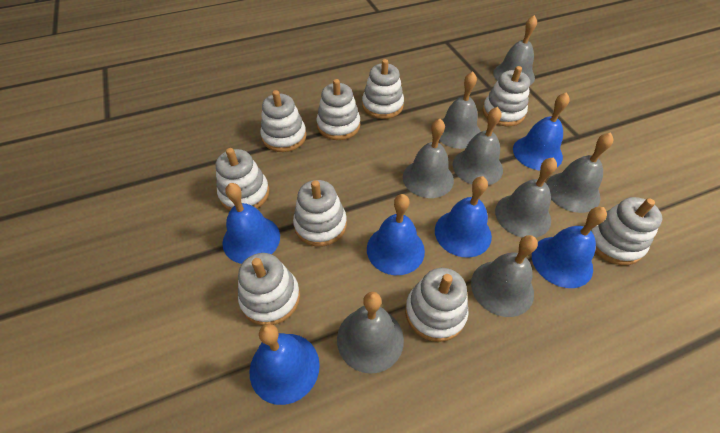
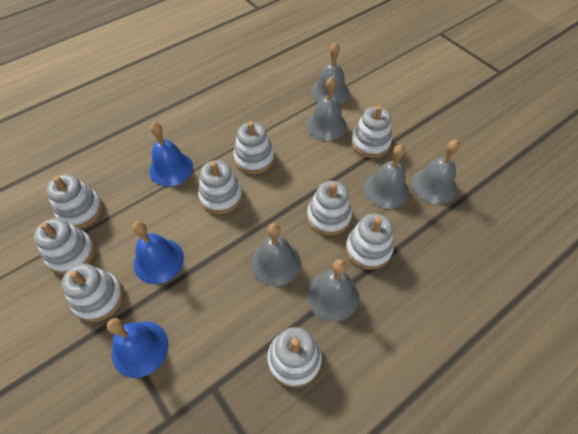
blue bell: [222,183,280,264] [249,324,320,405] [367,194,425,275] [435,176,492,258] [513,92,570,170] [532,207,607,288] = 6 -> [107,318,169,378] [132,221,184,284] [149,122,193,187] = 3
grey bell: [337,292,404,374] [403,119,454,198] [439,72,481,149] [453,107,503,185] [471,235,538,317] [493,15,537,85] [495,157,557,238] [546,133,614,213] = 8 -> [251,223,301,286] [306,77,347,141] [307,259,359,321] [311,42,349,104] [364,145,409,209] [412,140,460,204] = 6

